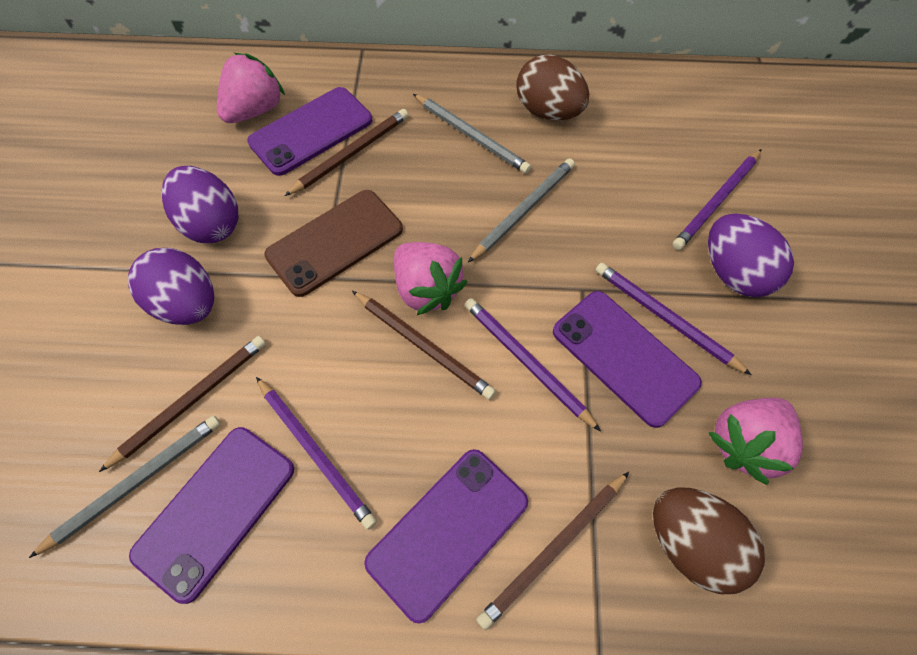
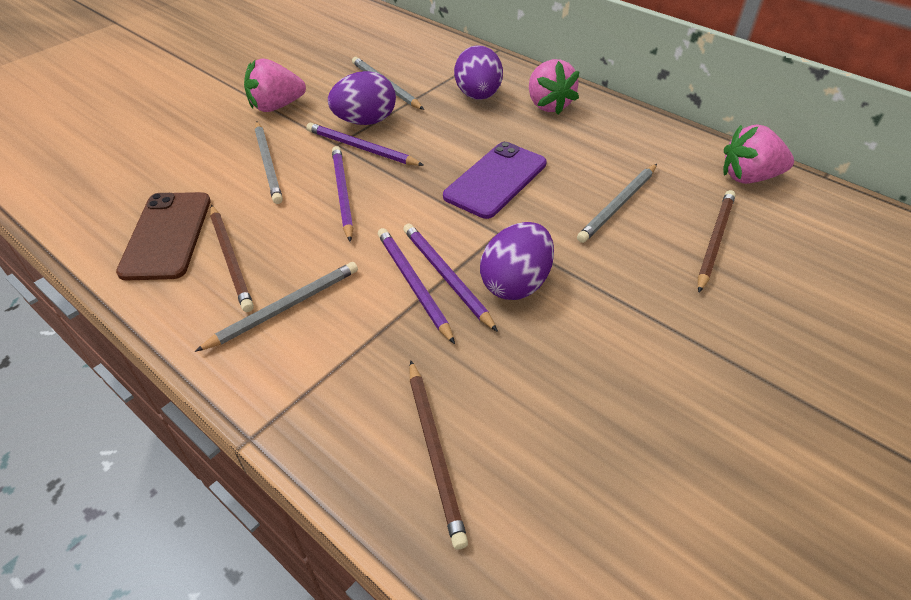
brown egg: [516,54,589,121] [653,488,765,594] = 2 -> none = 0
brown pencil: [99,336,266,472] [285,109,408,196] [352,291,496,400] [476,472,629,630] = 4 -> [210,205,254,312] [410,360,468,549] [698,190,736,293] = 3
grey pencil: [29,415,221,558] [413,94,531,174] [468,159,575,263] = 3 -> [195,262,358,352] [255,121,283,204] [352,57,424,110] [577,164,657,243] = 4
purple phone: [129,427,294,604] [247,87,372,176] [364,449,528,624] [553,291,702,428] = 4 -> [443,142,547,219] = 1

